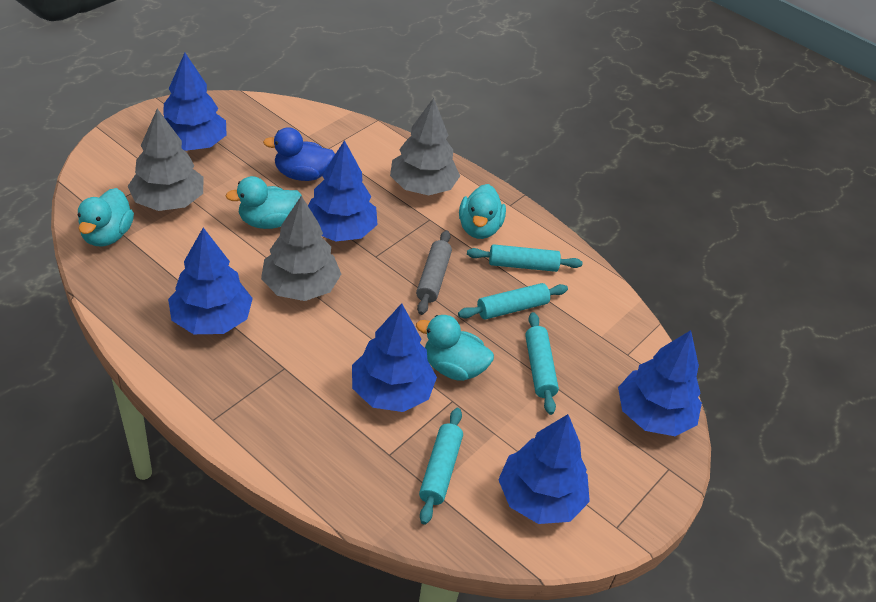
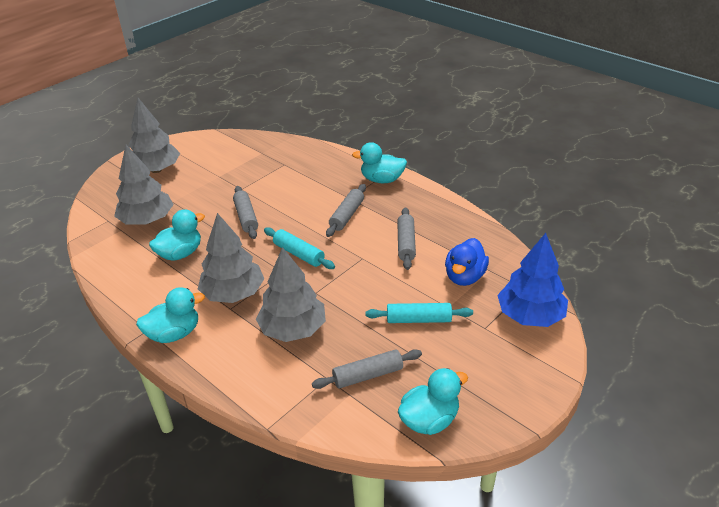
blue tree: [163,53,226,151] [168,227,253,334] [308,140,378,242] [352,303,437,412] [498,414,590,524] [618,330,702,436] = 6 -> [497,233,568,327] = 1
grey rolling pin: [416,230,452,315] = 1 -> [233,186,258,239] [312,349,422,389] [326,184,366,237] [397,207,416,270] = 4
grey tree: [128,109,204,211] [261,196,341,301] [390,98,460,196] = 3 -> [114,145,174,225] [128,98,180,173] [198,213,264,303] [256,247,326,342] = 4
turquoise rolling pin: [419,408,463,525] [458,283,568,320] [467,244,583,272] [525,312,559,415] = 4 -> [264,227,335,269] [365,303,473,323] = 2

